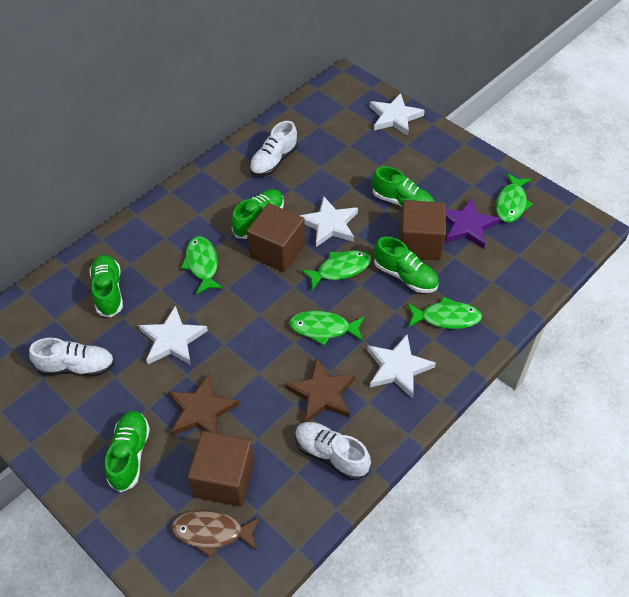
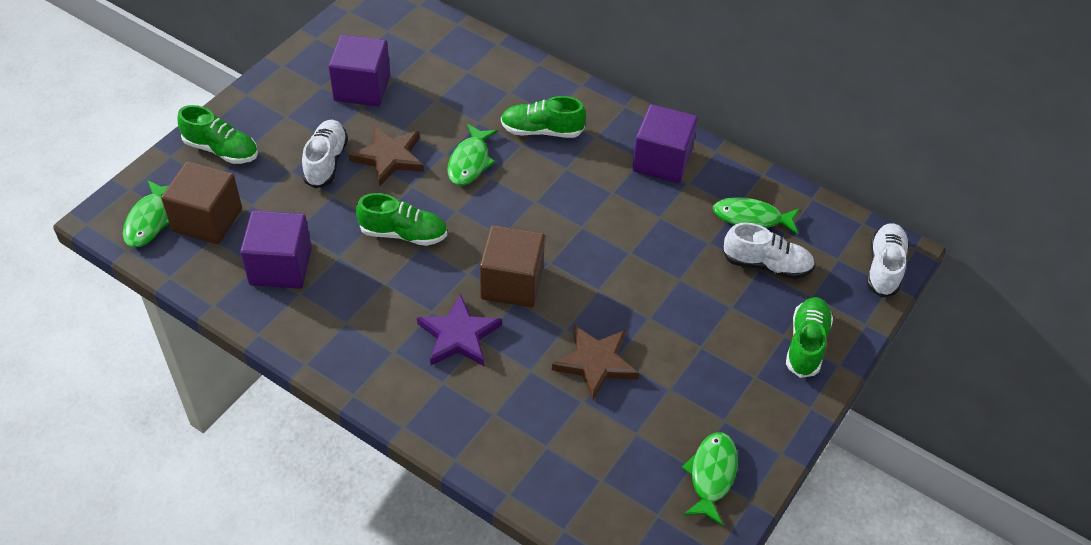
brown cube: [188,431,254,507] [247,203,305,272] [399,200,446,260] = 3 -> [161,161,242,244] [480,225,545,307] = 2
brown fish: [171,510,261,558] = 1 -> none = 0
green fish: [181,236,224,294] [289,311,365,346] [301,250,372,290] [407,297,482,329] [496,173,533,222] = 5 -> [123,180,169,248] [447,124,497,185] [682,432,738,526] [713,197,800,235] = 4
green shoe: [89,255,123,317] [105,411,150,493] [232,189,284,239] [372,166,435,207] [374,237,439,293] = 5 -> [177,105,258,164] [356,193,447,246] [501,96,586,138] [786,297,833,378] = 4
purple cube: none = 0 -> [240,211,312,289] [329,34,390,106] [632,104,698,183] = 3
white star: [138,306,208,365] [300,196,358,247] [367,334,436,399] [370,93,425,136] = 4 -> none = 0

